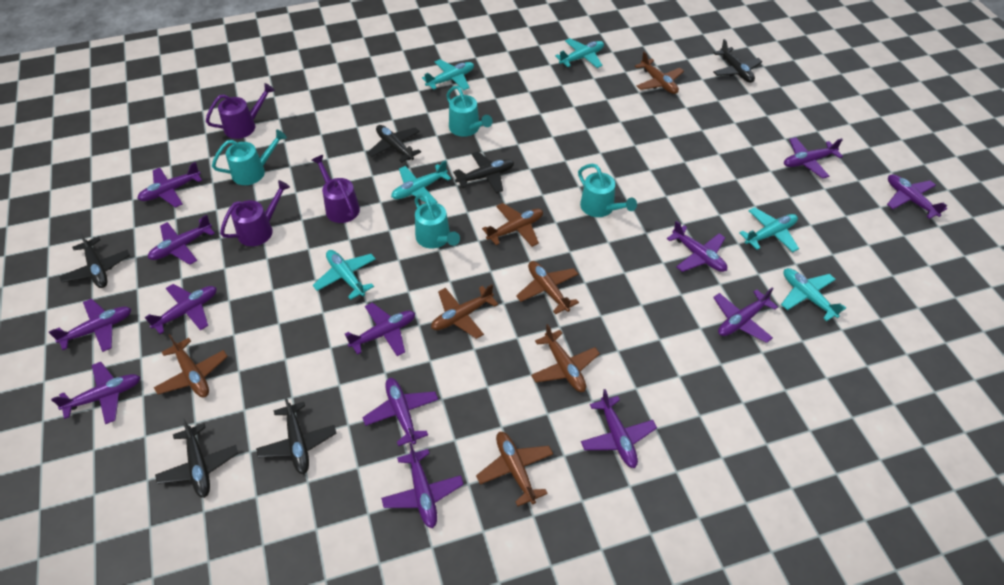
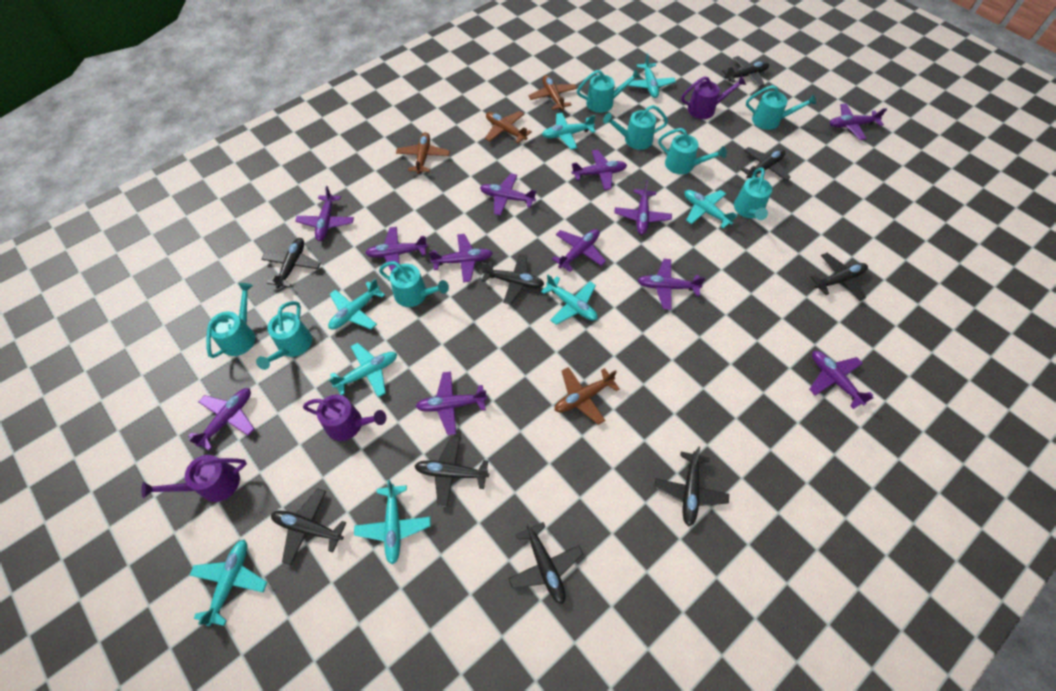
black plane: [59,231,130,288] [155,418,238,498] [256,395,337,474] [367,125,421,163] [453,152,514,193] [713,39,763,83] = 6 -> [261,238,321,289] [271,489,347,565] [414,436,489,508] [482,254,544,304] [508,522,583,604] [654,446,729,526] [722,56,769,87] [741,147,791,181] [810,253,868,301] = 9
brown plane: [154,334,228,397] [431,284,498,339] [476,432,553,506] [482,203,543,247] [516,261,579,314] [531,324,600,392] [635,51,684,94] = 7 -> [396,132,450,174] [485,111,532,143] [529,75,577,110] [555,367,620,425] = 4
purple plane: [49,299,131,352] [51,362,140,424] [137,162,202,208] [144,284,217,334] [148,215,215,265] [345,303,415,356] [362,378,438,446] [381,443,464,528] [581,389,657,468] [667,221,727,272] [713,287,778,343] [784,137,843,179] [887,174,947,219] = 13 -> [188,388,254,451] [295,186,354,241] [365,227,428,271] [415,372,487,435] [429,234,493,282] [480,173,537,216] [552,229,606,272] [572,150,627,190] [614,180,672,235] [637,259,706,310] [809,351,873,409] [829,103,887,140] = 12
turquoise plane: [313,250,376,300] [391,160,451,203] [422,59,474,90] [555,38,604,68] [739,207,799,252] [781,268,846,321] = 6 -> [189,540,267,626] [328,279,385,330] [328,343,397,397] [354,479,431,565] [541,275,598,325] [542,113,595,149] [627,54,676,98] [685,190,738,229] = 8
turquoise watering can: [212,130,287,185] [415,193,460,248] [446,86,493,137] [578,164,637,217] = 4 -> [206,283,255,358] [256,301,312,370] [379,261,449,307] [577,69,641,113] [603,105,668,150] [658,128,727,174] [734,167,772,220] [746,85,817,130] = 8

